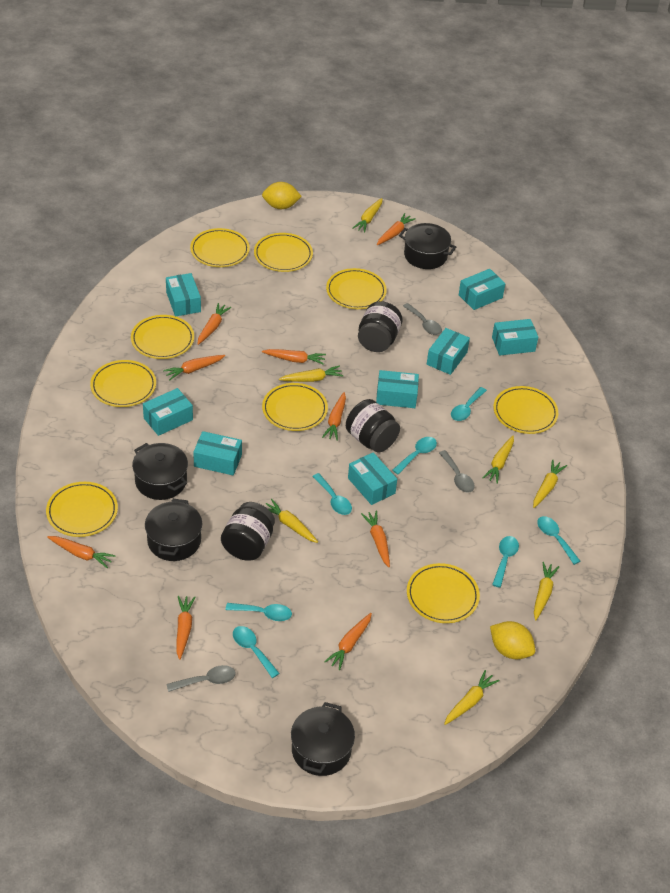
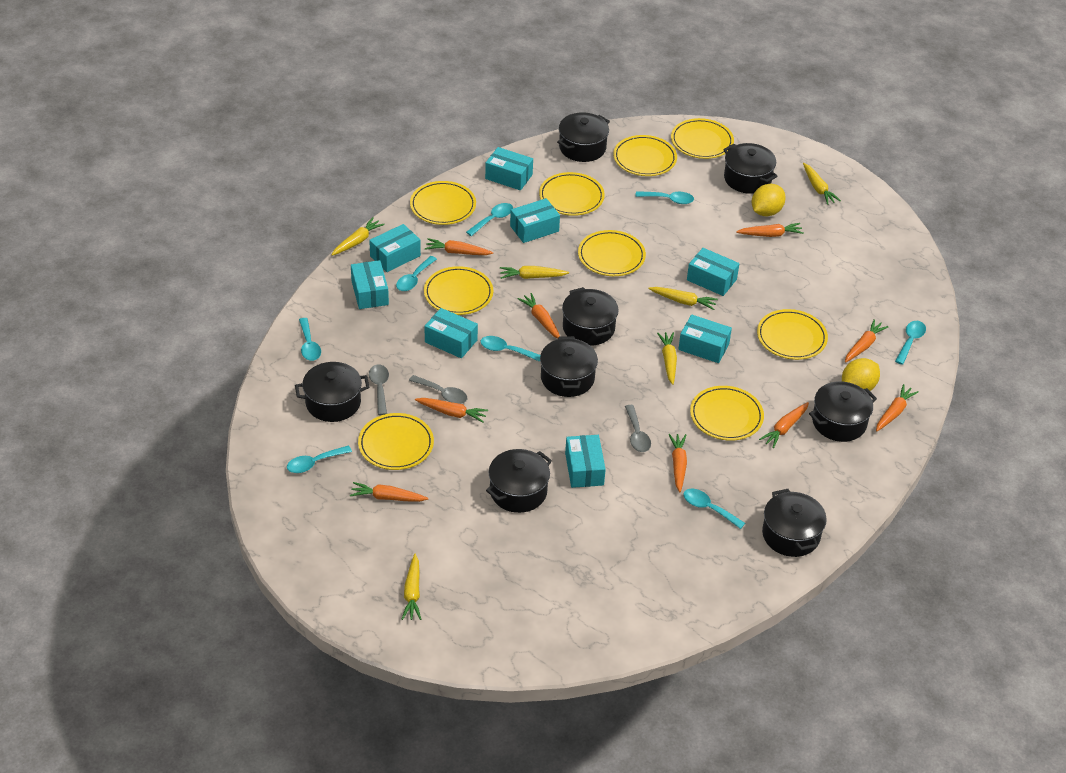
black jar: [221,502,275,561] [346,399,400,453] [358,301,403,352] = 3 -> none = 0
black pot: [132,443,188,500] [145,499,202,561] [291,702,355,776] [399,223,456,269] = 4 -> [295,362,370,422] [486,449,552,513] [540,336,598,397] [557,112,610,162] [562,287,618,346] [723,143,778,194] [762,489,827,557] [809,382,877,442] = 8
turquoise spoon: [226,603,292,621] [233,626,280,678] [312,473,352,515] [392,437,437,475] [451,387,487,421] [492,536,519,588] [537,516,580,565] = 7 -> [287,445,352,473] [299,318,321,361] [396,256,437,291] [466,203,513,236] [480,336,540,362] [635,191,694,204] [683,489,745,529] [895,321,926,365] = 8
yellow carrot: [266,499,318,543] [279,365,344,382] [352,198,383,233] [444,670,500,725] [483,436,514,484] [533,459,567,508] [534,562,559,620] = 7 -> [332,218,385,256] [402,554,421,620] [500,266,569,279] [648,287,718,310] [657,332,677,385] [803,163,841,205] = 6

